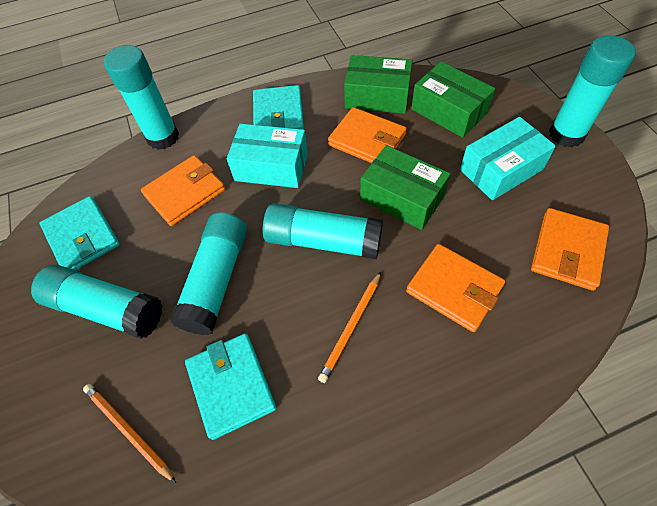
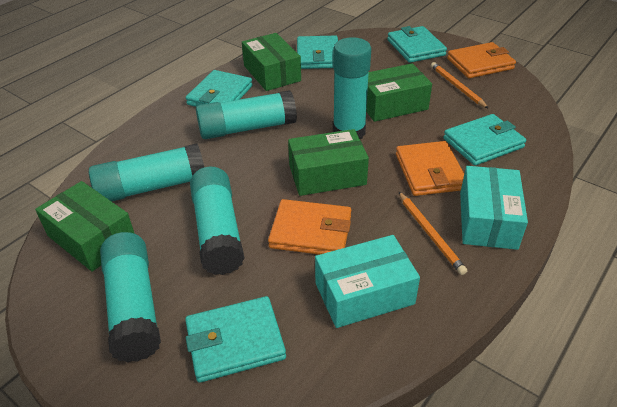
green box: [344,55,413,114] [360,145,450,230] [411,61,496,138] = 3 -> [35,181,135,272] [242,33,301,91] [288,129,369,196] [366,63,432,122] = 4
orange wallet: [141,155,225,226] [328,107,407,163] [406,244,505,332] [531,208,609,291] = 4 -> [268,199,351,255] [396,141,464,196] [447,42,516,78] = 3
turquoise wallet: [40,196,120,270] [185,333,277,440] [253,85,304,130] = 3 -> [185,296,286,383] [186,70,253,107] [297,36,338,69] [387,26,447,63] [443,114,526,166] = 5

